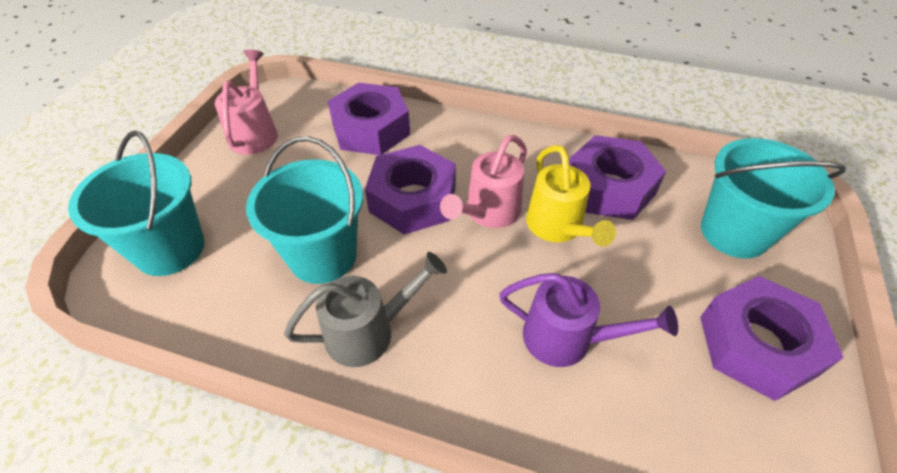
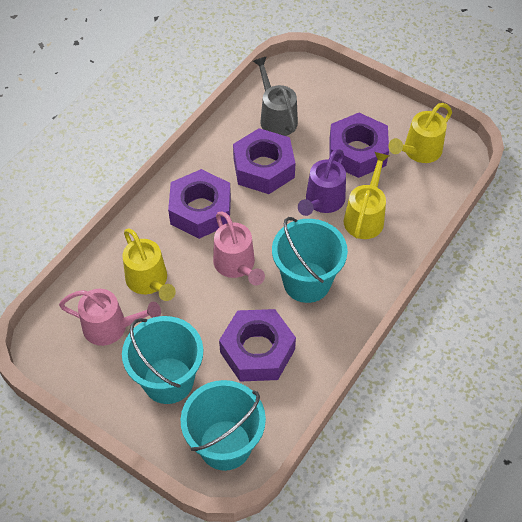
yellow watering can: [526,145,616,247] = 1 -> [122,229,176,301] [344,152,389,239] [388,103,452,163] = 3

